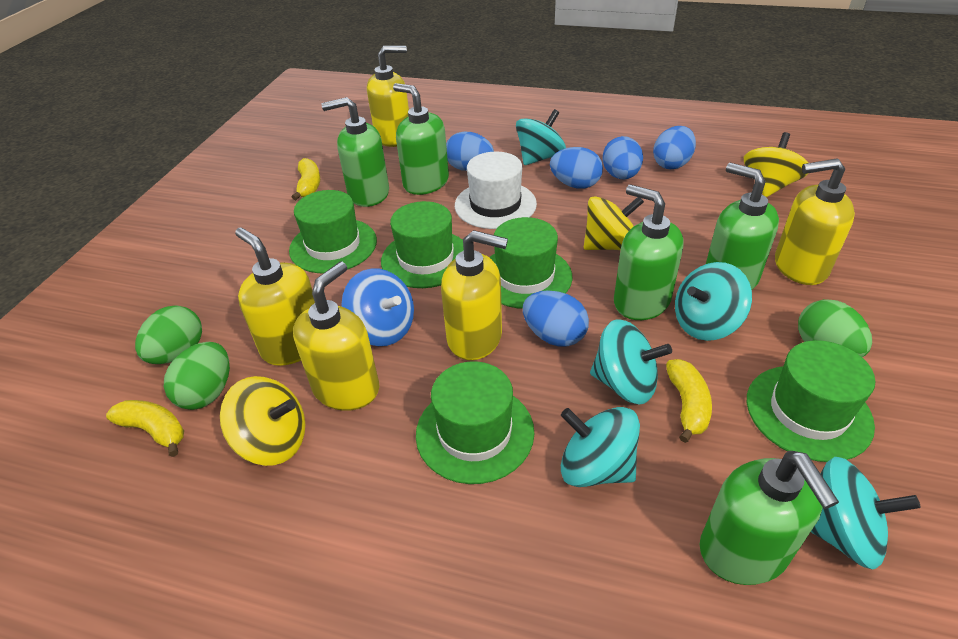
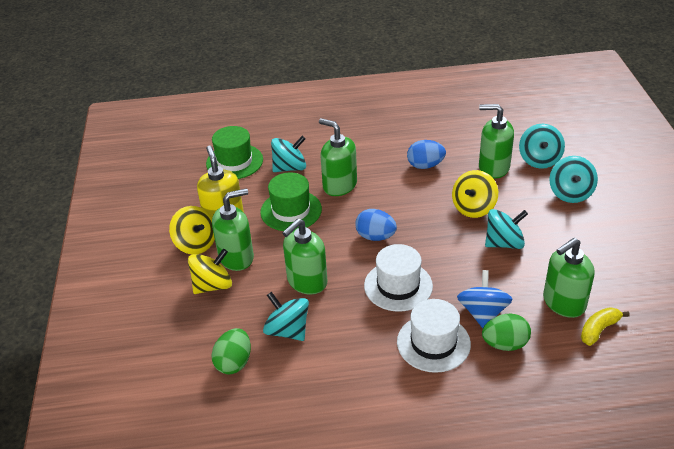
blue egg: [446,132,494,171] [523,290,589,346] [550,147,603,189] [602,136,643,179] [653,126,696,170] = 5 -> [355,209,397,241] [407,140,446,169] = 2
green egg: [135,305,202,364] [164,342,230,410] [798,299,872,357] = 3 -> [212,328,251,374] [482,313,531,351] = 2
green hat: [289,190,377,273] [381,201,464,288] [416,361,534,484] [489,217,572,309] [747,340,875,462] = 5 -> [206,126,263,179] [260,172,322,231] = 2
white hat: [455,152,537,229] = 1 -> [364,244,433,312] [397,299,471,373] = 2
yellow banana: [106,400,184,457] [292,158,320,200] [666,359,712,443] = 3 -> [581,307,630,346] = 1
yellow soap dispenser: [235,227,315,366] [293,262,379,411] [367,46,409,147] [441,230,508,360] [775,158,855,285] = 5 -> [197,145,244,217] = 1

